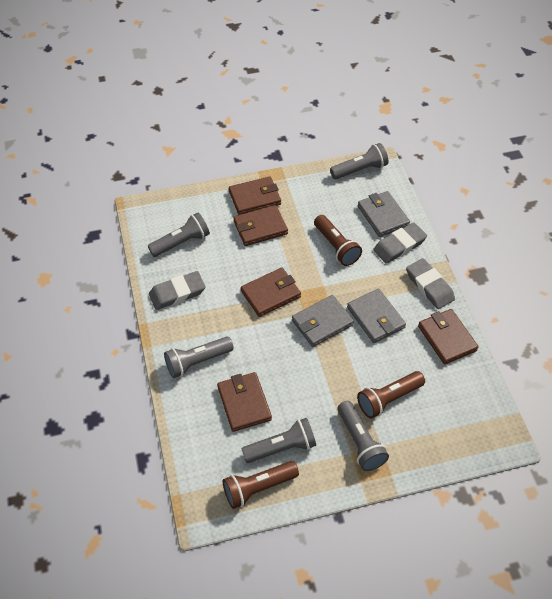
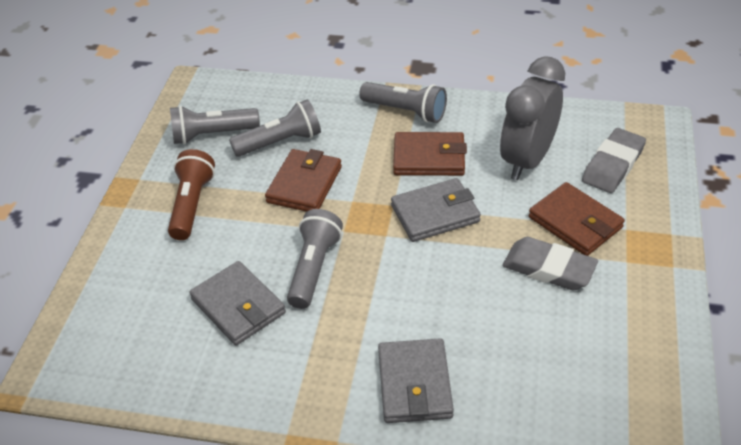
brown flashlight: [223,461,299,509] [314,215,362,266] [357,371,425,418] = 3 -> [168,149,215,240] = 1
brown wallet: [217,372,272,432] [229,176,281,215] [233,205,288,246] [241,268,301,317] [418,309,479,365] = 5 -> [265,149,342,212] [393,132,467,176] [529,182,625,256] = 3
grey clock: none = 0 -> [500,56,565,180] = 1
grey eraser: [149,271,206,310] [373,222,427,264] [406,258,455,309] = 3 -> [503,237,598,290] [582,128,646,193] = 2
grey flashlight: [148,212,210,257] [164,336,234,378] [241,418,316,463] [330,143,388,179] [338,401,389,471] = 5 -> [170,105,260,145] [229,99,321,157] [287,209,343,309] [359,82,447,123] = 4

